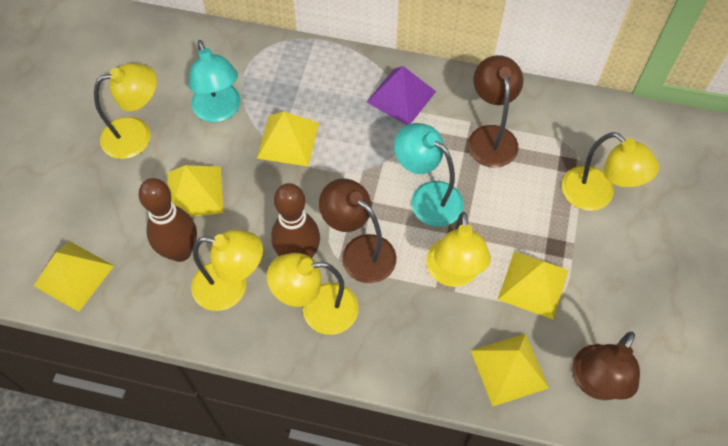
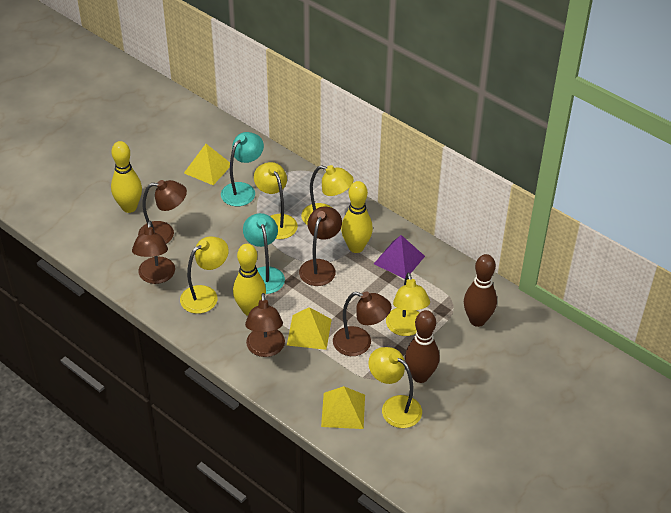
brown lamp: [319,178,396,283] [468,55,523,168] [572,331,640,400] = 3 -> [132,221,175,284] [138,180,187,244] [245,293,285,357] [299,206,342,286] [333,292,391,356] = 5
yellow bowling pin: none = 0 -> [111,141,142,213] [233,244,266,316] [341,181,373,253] = 3
yellow pyramid: [34,241,114,312] [167,165,224,217] [257,111,319,167] [471,333,549,406] [498,251,569,320] = 5 -> [184,144,230,185] [287,307,332,350] [321,386,365,429] = 3

